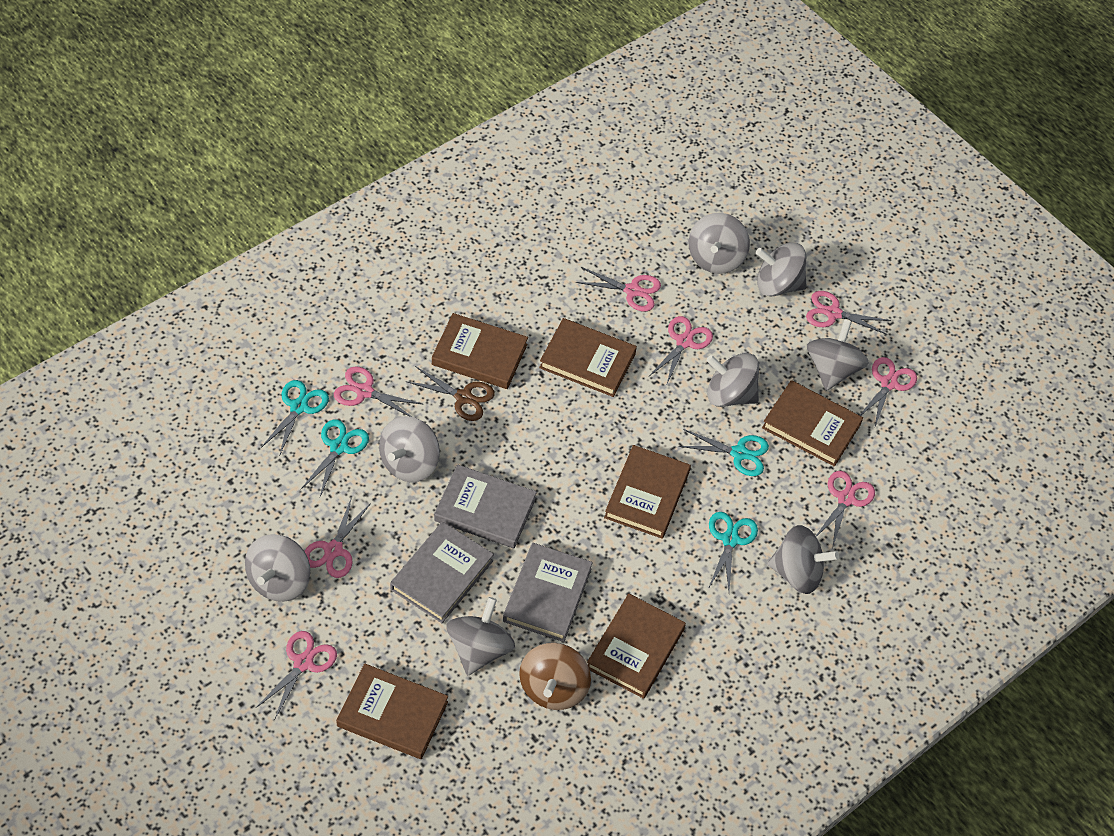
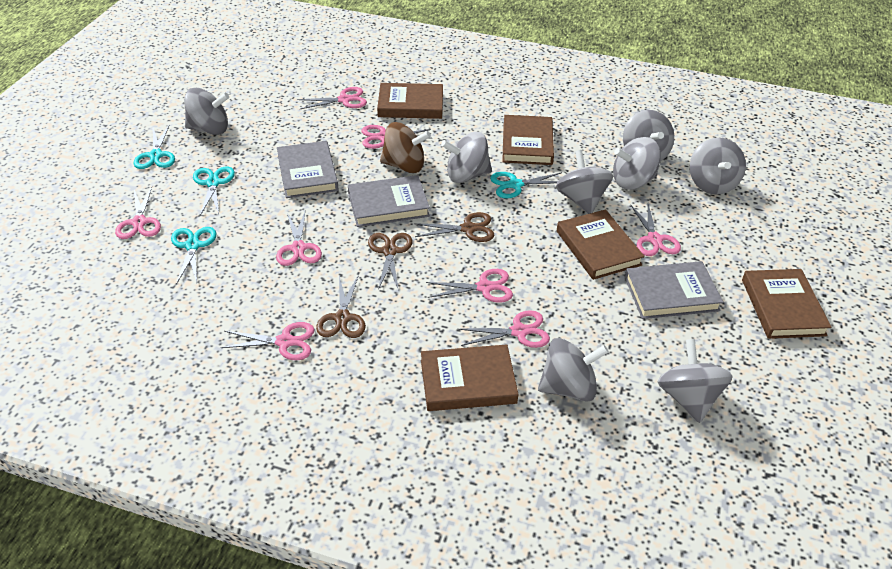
brown book: [336,664,448,759] [432,313,528,389] [539,318,637,397] [587,594,686,699] [604,445,691,539] [762,380,863,466] = 6 -> [377,83,443,119] [421,345,519,411] [502,115,554,165] [557,209,645,280] [742,269,831,339] = 5
brown scissors: [406,366,495,421] = 1 -> [316,275,366,338] [368,233,412,290] [414,212,494,242] = 3

